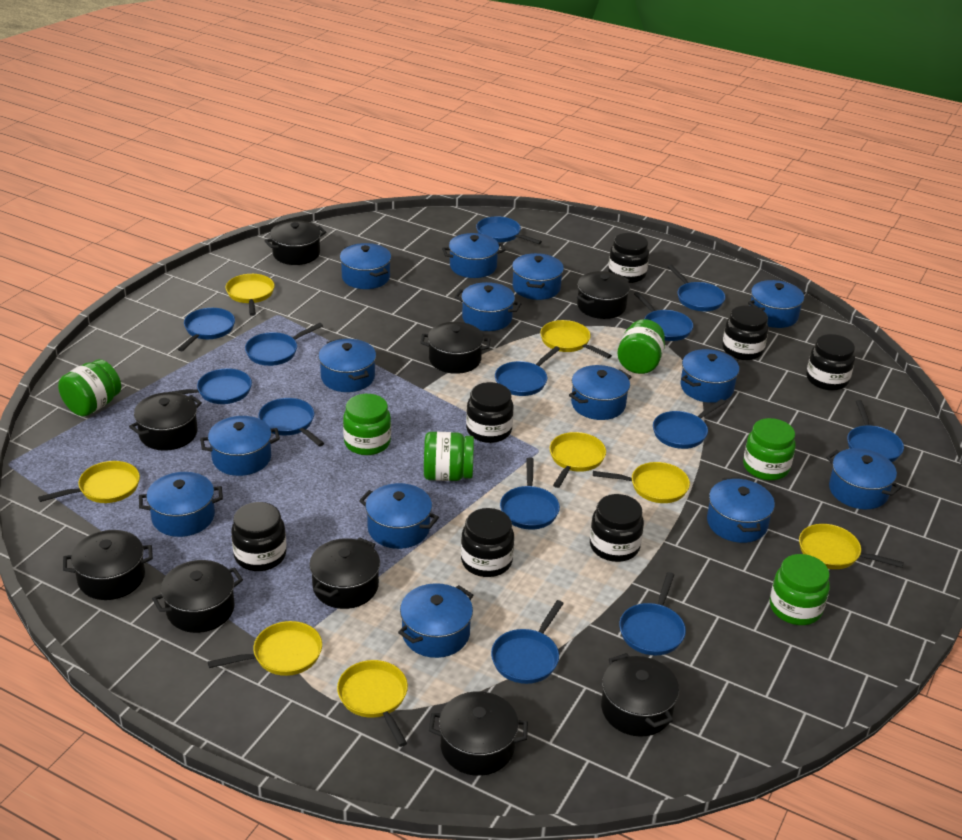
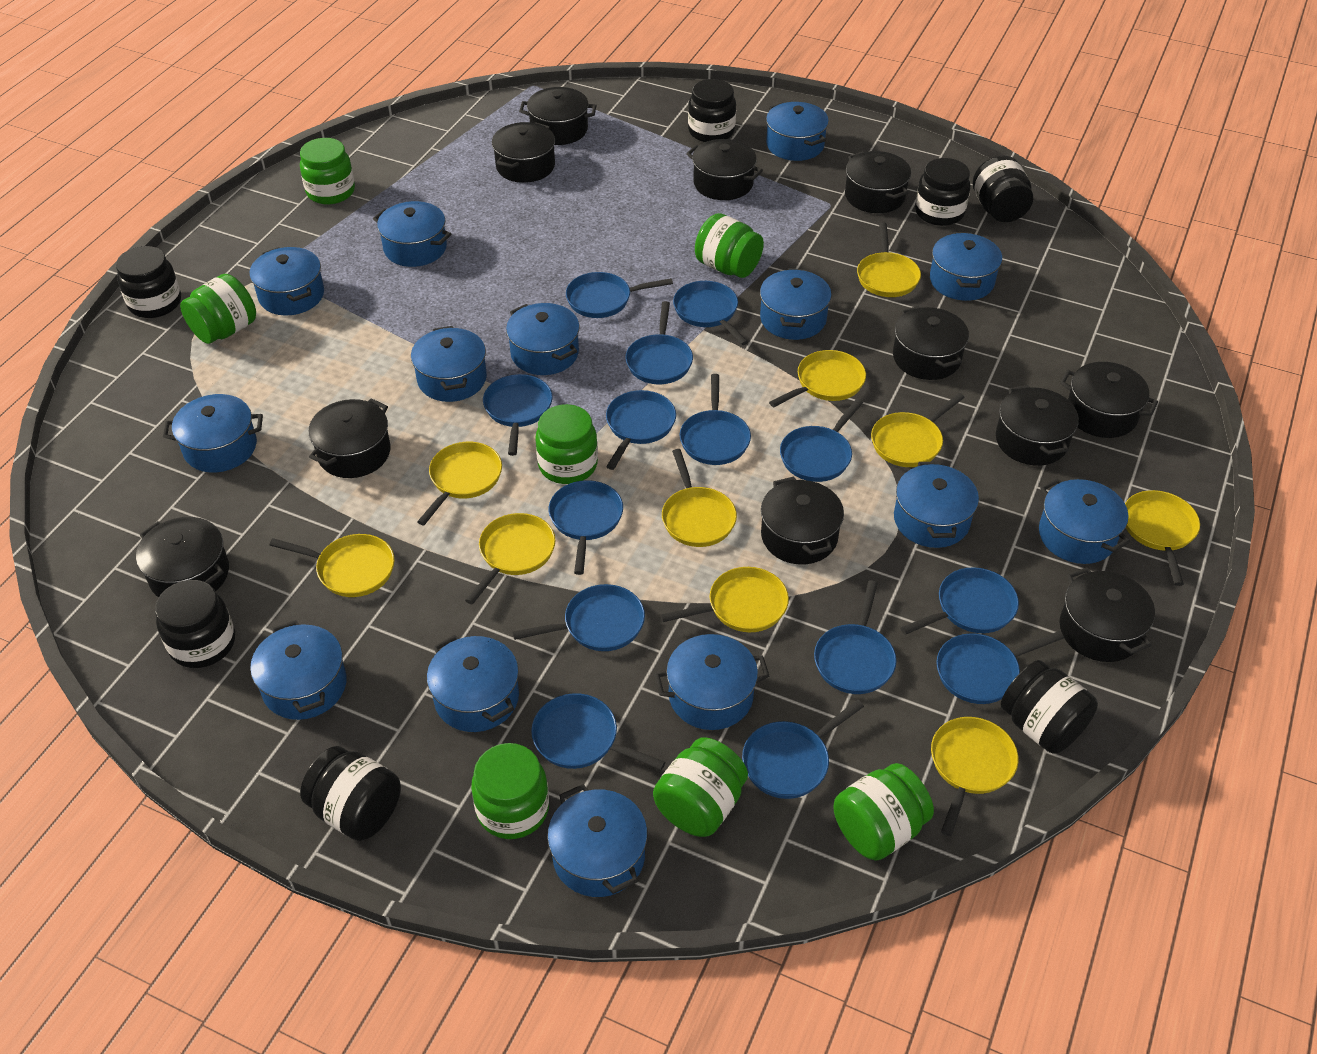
black pot: [63,530,153,600] [129,392,202,451] [152,560,243,633] [264,221,326,265] [310,537,380,609] [420,322,491,374] [429,691,528,776] [577,271,630,319] [601,653,679,737] = 9 -> [136,517,229,597] [309,398,390,478] [492,122,555,183] [519,87,597,145] [686,139,763,200] [761,477,844,564] [845,151,911,213] [893,306,969,380] [996,385,1079,466] [1059,567,1155,662] [1060,362,1158,438] = 11
blue pan: [172,368,252,404] [178,308,235,351] [245,323,323,366] [258,398,324,447] [476,216,542,244] [491,600,564,684] [495,346,560,396] [500,457,560,530] [619,572,686,655] [634,292,693,341] [653,399,725,449] [668,265,725,311] [847,400,904,462] = 13 -> [483,374,553,456] [512,584,645,651] [531,693,665,770] [549,480,623,575] [566,272,673,318] [606,390,676,470] [625,301,693,384] [673,281,748,345] [680,374,751,465] [742,700,864,799] [780,399,863,482] [814,580,896,694] [901,567,1019,635] [936,631,1064,704] = 14
green jar: [58,359,121,416] [343,394,391,455] [424,432,474,481] [617,319,665,374] [743,418,796,480] [770,554,830,625] = 6 -> [180,274,256,344] [300,138,355,204] [471,743,549,839] [535,404,598,484] [653,737,748,837] [695,213,764,278] [834,763,934,861] = 7
yellow pan: [38,461,140,503] [208,621,322,676] [226,274,275,316] [337,660,408,747] [540,320,612,359] [550,432,606,488] [593,462,690,503] [799,524,904,569] = 8 -> [270,534,394,597] [417,442,502,525] [465,513,555,604] [660,567,789,632] [662,449,737,547] [769,350,866,407] [857,222,921,297] [871,393,965,467] [931,717,1018,836] [1125,490,1200,586] = 10

